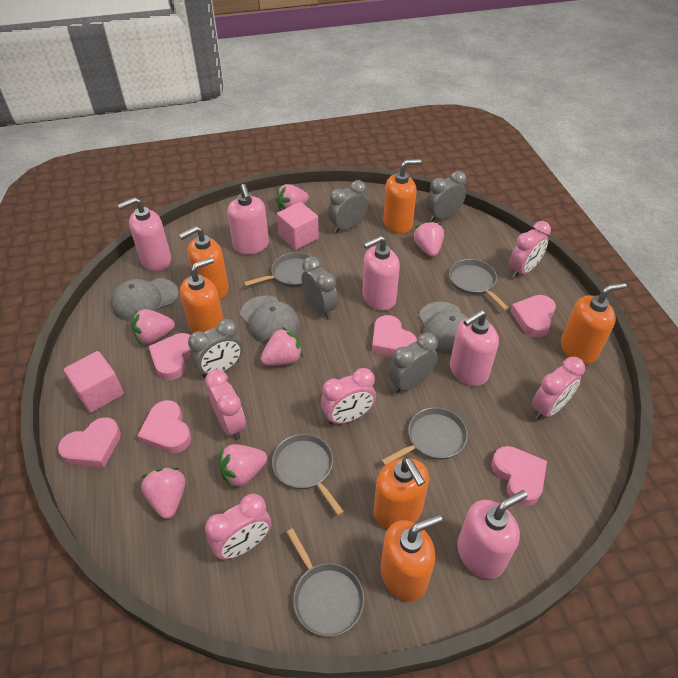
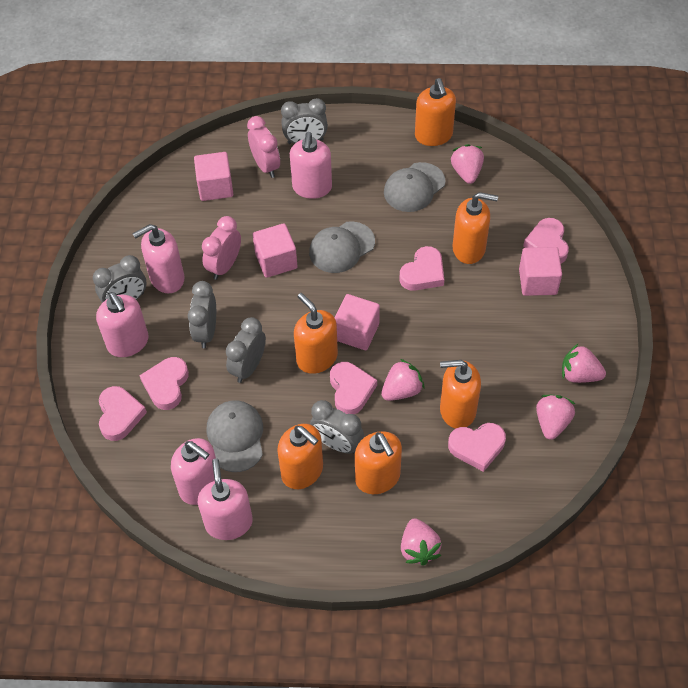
grey pan: [244,252,310,288] [272,434,344,516] [286,528,364,637] [381,407,468,466] [449,259,509,310] = 5 -> none = 0
pink clock: [205,369,246,440] [205,494,272,560] [321,368,376,425] [509,221,551,278] [532,357,585,420] = 5 -> [202,216,241,280] [247,116,280,178] = 2
pink cube: [64,351,124,413] [277,202,319,250] = 2 -> [194,152,233,201] [253,223,298,278] [335,294,380,350] [519,247,562,296] = 4
pink strawberry: [132,309,175,344] [141,467,185,519] [219,444,267,489] [260,327,303,366] [275,184,309,211] [413,220,444,257] = 6 -> [381,359,424,401] [401,518,442,566] [451,144,484,184] [536,395,575,440] [562,344,606,383] = 5

